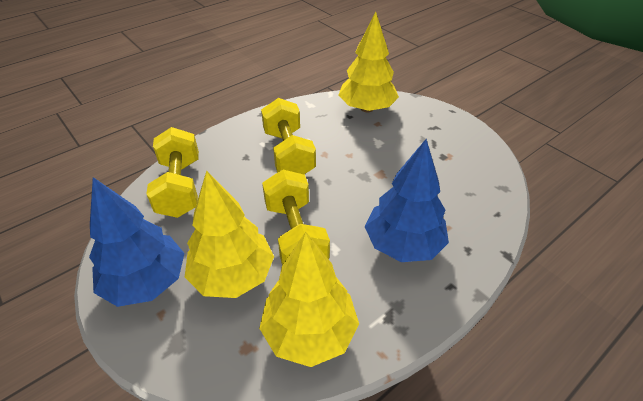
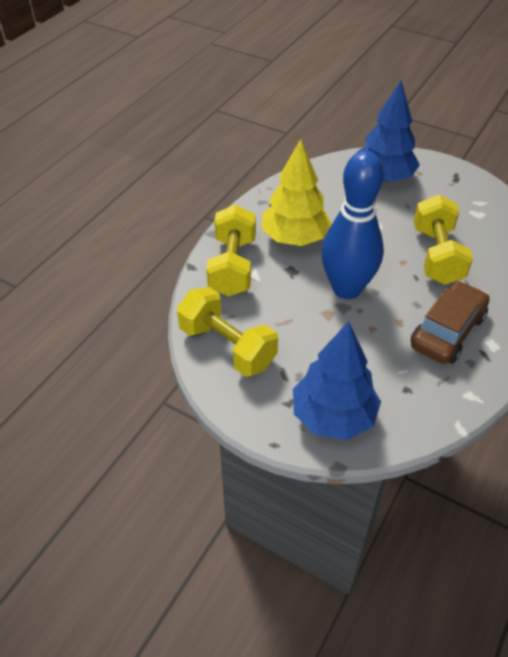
blue bowling pin: none = 0 -> [321,151,384,299] = 1
brown car: none = 0 -> [410,281,490,364] = 1
yellow tree: [185,170,274,298] [259,232,359,367] [339,11,399,112] = 3 -> [262,139,332,246] = 1

